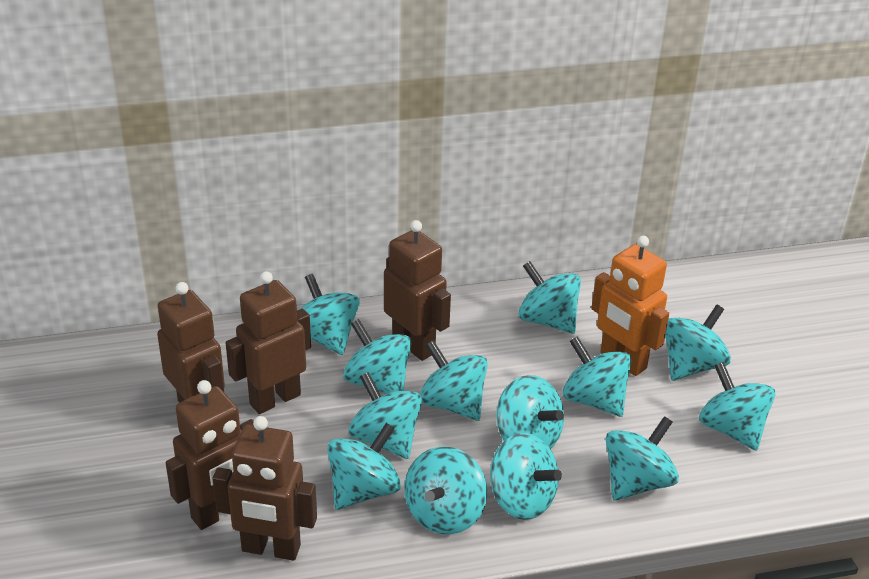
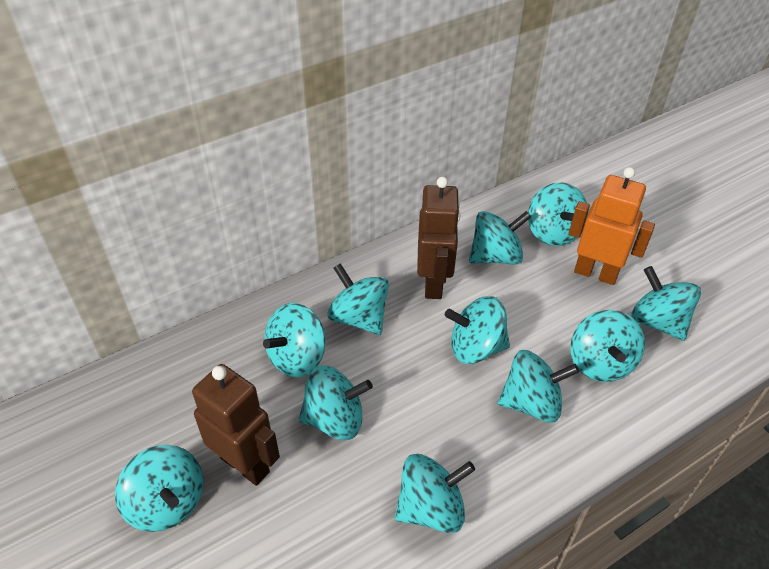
brown robot: [157,282,225,403] [166,380,254,530] [213,416,317,561] [226,271,311,414] [384,220,451,361] = 5 -> [192,364,280,486] [417,177,460,299] = 2
turquoise spinning top: [299,274,360,355] [327,423,401,510] [343,319,411,394] [348,372,422,459] [404,447,487,534] [420,340,488,421] [490,433,562,520] [496,375,564,449] [518,261,581,334] [562,336,632,417] [606,416,679,501] [665,305,731,380] [699,362,775,451] = 13 -> [115,445,203,532] [263,303,325,377] [299,365,373,440] [327,263,389,335] [395,454,475,533] [445,296,510,364] [469,211,531,265] [498,350,579,423] [528,182,588,246] [570,310,645,382] [632,266,701,341] = 11

